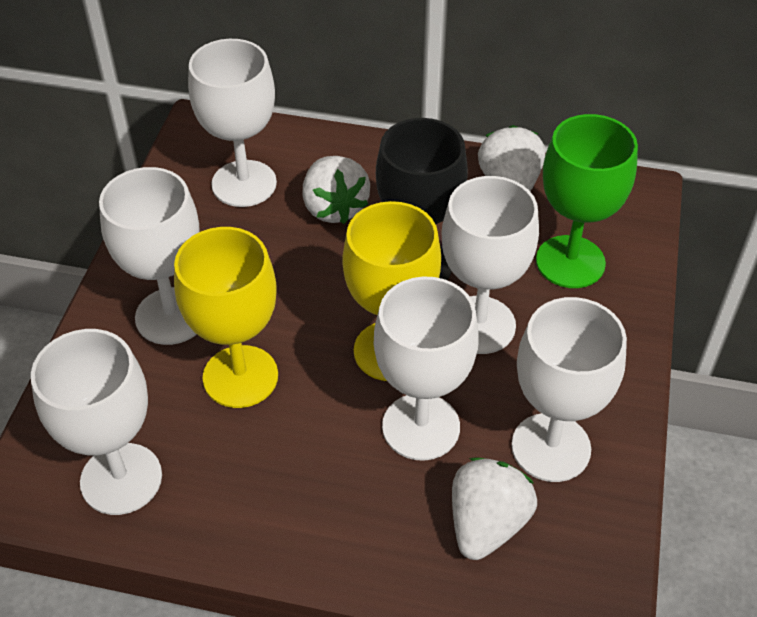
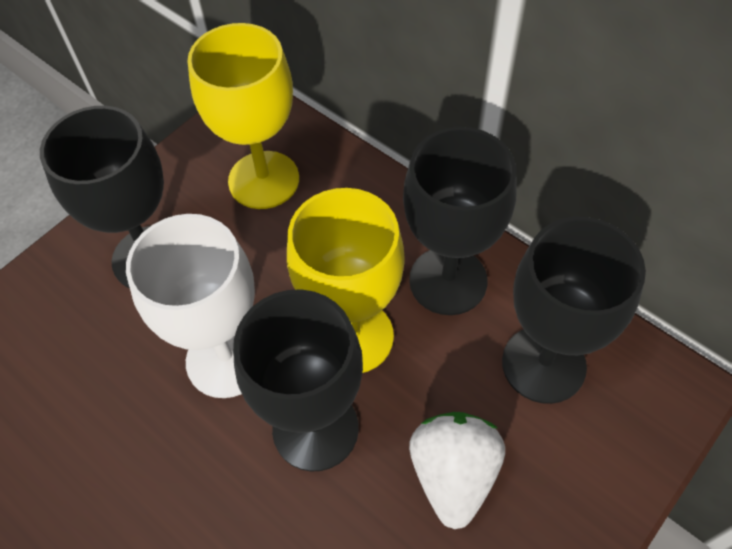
black goblet: [376,118,468,280] = 1 -> [40,106,164,288] [233,289,363,472] [403,127,517,315] [502,217,646,404] = 4
green goblet: [536,114,638,288] = 1 -> none = 0
white goblet: [31,329,162,515] [99,167,200,345] [188,39,277,207] [374,277,479,461] [442,176,539,354] [511,297,627,482] = 6 -> [126,214,255,398] = 1
white strawberry: [303,156,370,224] [452,457,537,560] [478,125,545,192] = 3 -> [409,412,505,529] = 1

